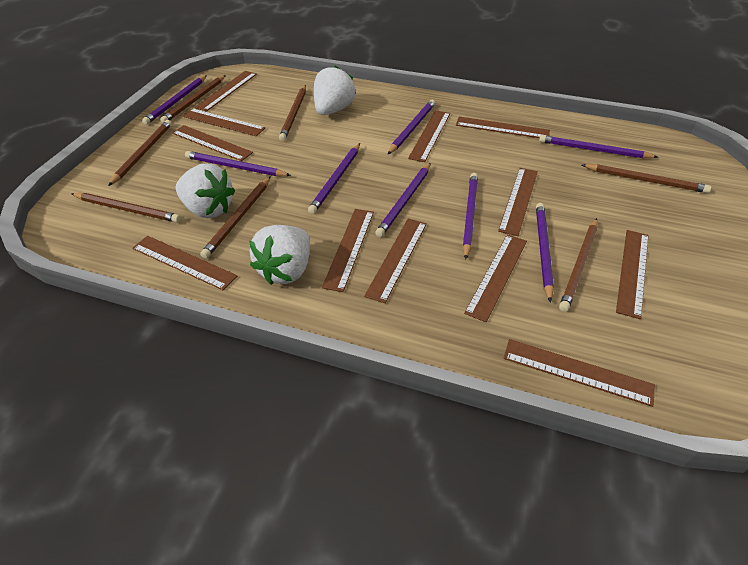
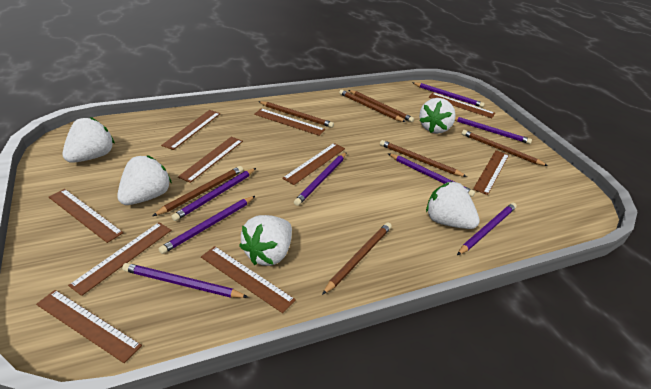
brown ruler: [132,236,237,290] [172,125,253,161] [182,109,265,136] [194,71,257,112] [322,209,374,292] [364,219,427,303] [408,110,450,162] [456,116,550,138] [464,234,527,322] [498,168,538,236] [503,339,655,407] [616,230,649,319] = 12 -> [36,290,142,363] [49,189,123,243] [68,222,172,296] [161,110,220,150] [178,136,243,183] [201,246,296,313] [254,109,325,136] [282,143,345,185] [429,93,495,118] [473,150,509,195] = 10
white strawberry: [176,163,235,218] [249,225,310,285] [314,66,356,115] = 3 -> [63,117,115,163] [117,155,172,205] [239,215,292,266] [419,98,456,134] [426,181,480,229] = 5

